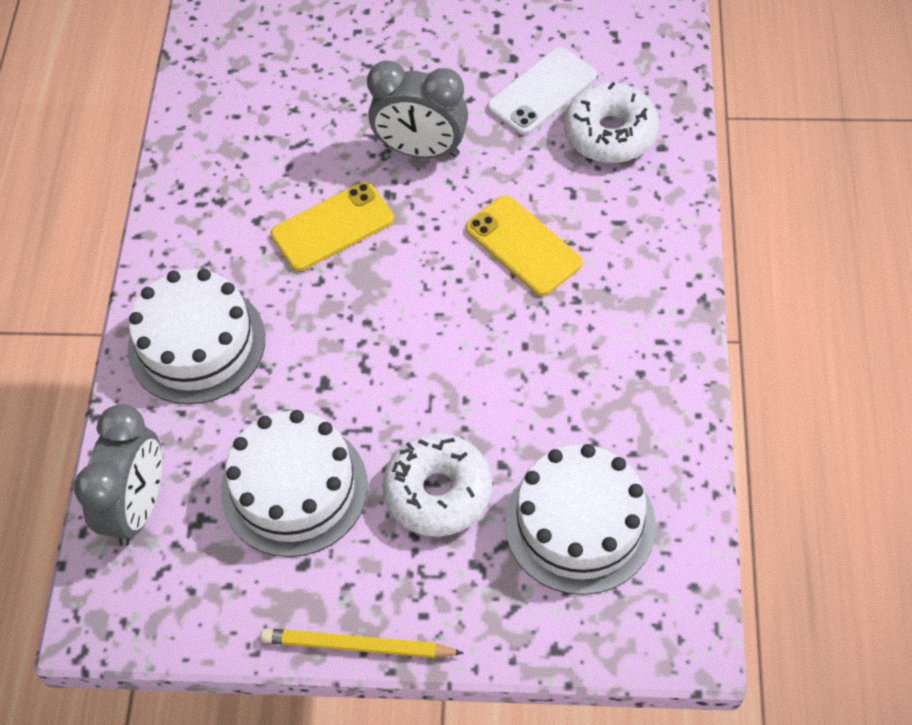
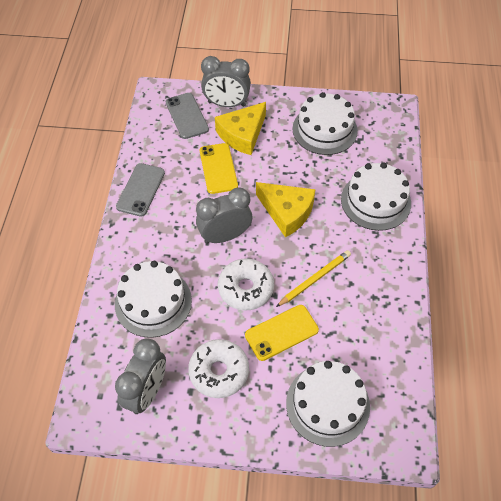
grey clock: [74,404,162,546] [367,60,468,158] = 2 -> [115,339,166,414] [196,187,252,244] [201,56,251,107] = 3
grey phone: none = 0 -> [116,163,165,217] [166,93,209,139] = 2
white cake: [128,269,265,404] [221,410,368,557] [505,444,656,595] = 3 -> [115,261,192,338] [286,361,370,447] [292,92,358,155] [341,162,411,231] = 4
white phone: [487,47,597,135] = 1 -> none = 0
yellow cheese: none = 0 -> [215,102,266,155] [256,182,316,238] = 2

